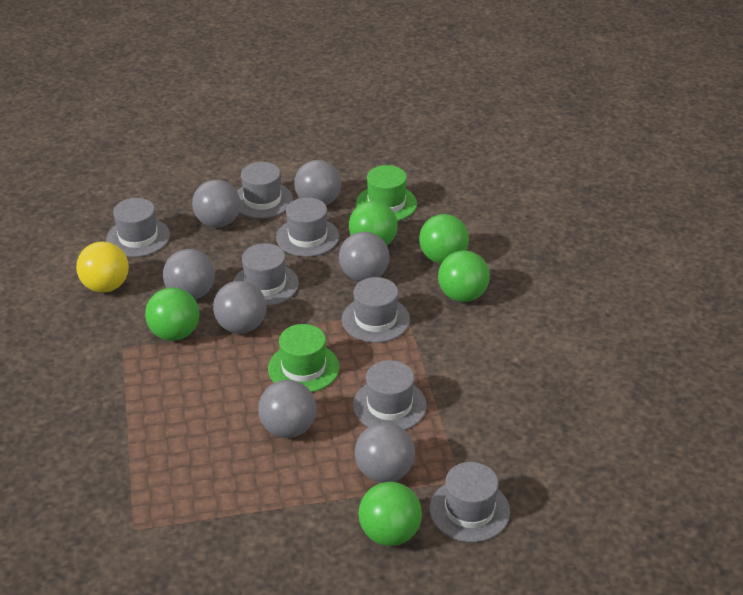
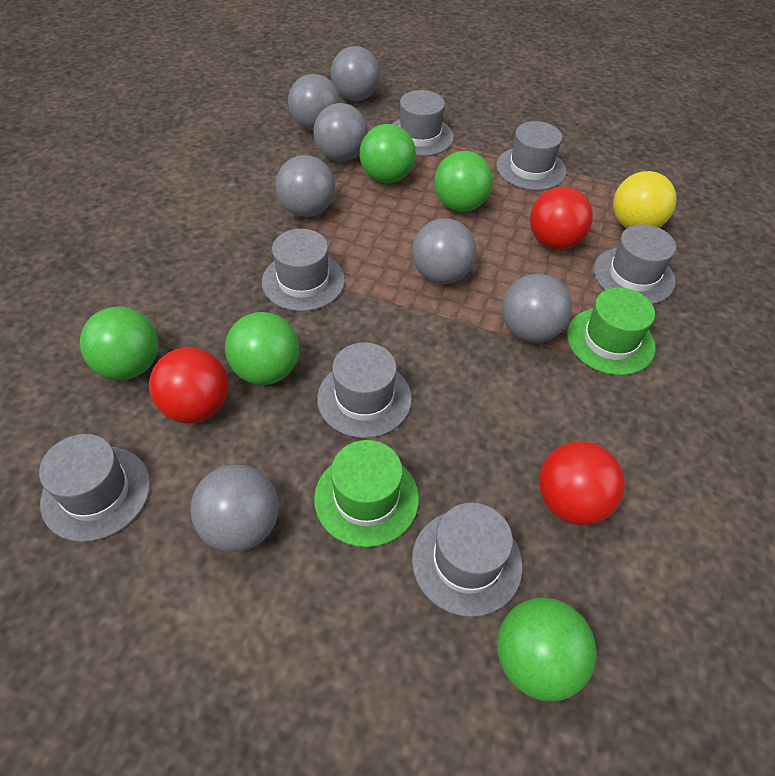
red ball: none = 0 -> [149,347,229,423] [530,187,593,249] [539,441,625,525] = 3

